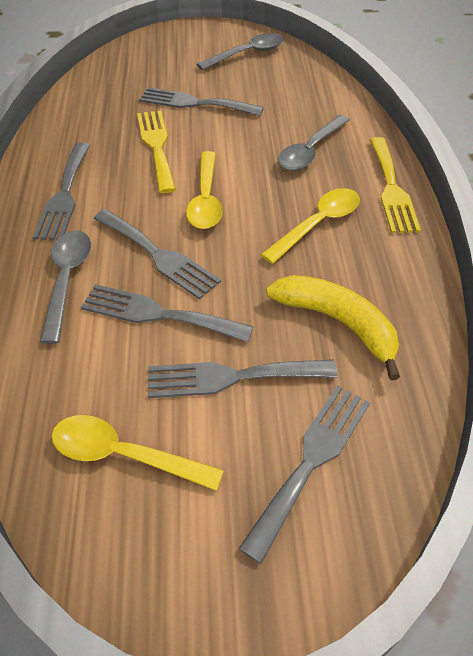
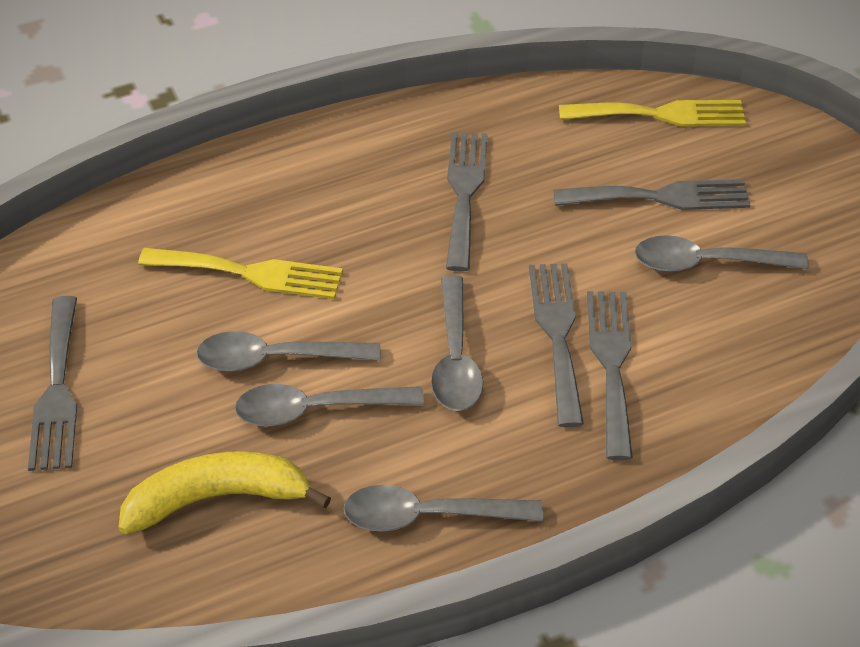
grey fork: [33,143,90,240] [81,284,254,342] [94,209,221,300] [139,87,264,116] [148,360,337,398] [238,385,370,564] = 6 -> [28,296,77,471] [446,132,488,272] [529,263,584,427] [553,179,750,210] [587,291,633,460] = 5
grey spoon: [40,230,91,344] [197,33,284,70] [278,115,350,170] = 3 -> [196,331,381,372] [235,384,424,426] [343,485,543,532] [431,275,483,411] [635,235,809,272] = 5
yellow spoon: [51,415,224,491] [186,151,223,229] [261,188,360,264] = 3 -> none = 0

